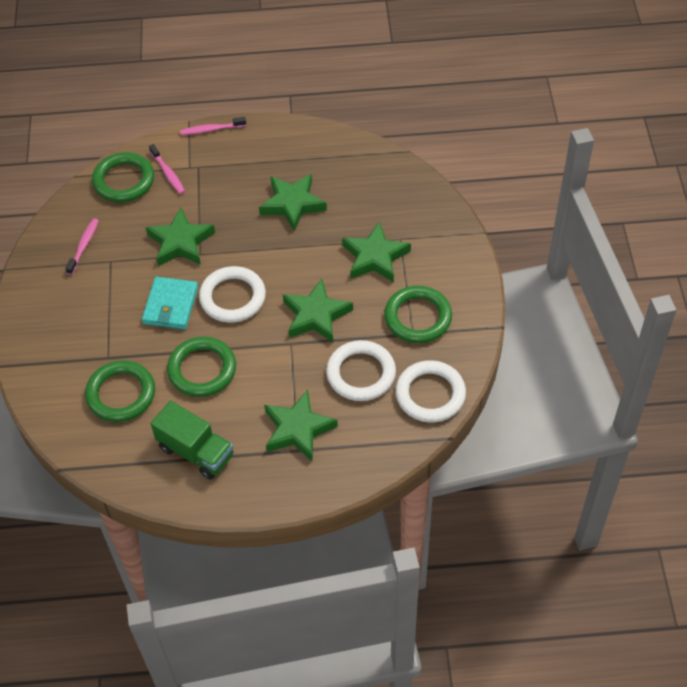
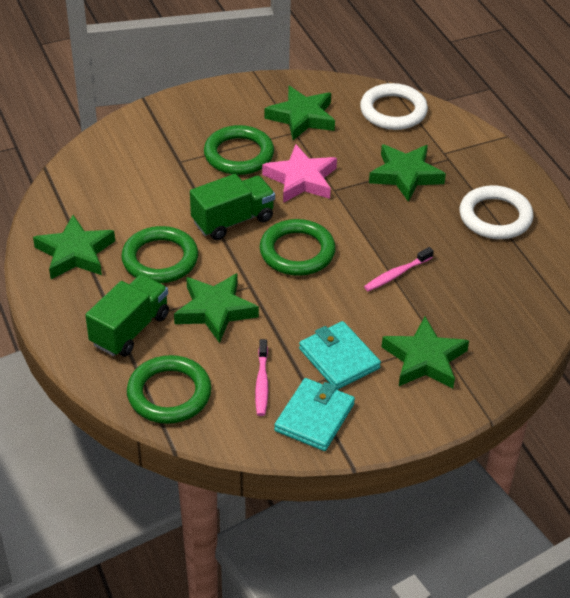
green truck: [151,401,233,480] = 1 -> [85,275,169,357] [190,174,275,240] = 2
pink star: none = 0 -> [262,144,337,203] = 1
pink toothbrush: [65,218,99,275] [149,144,185,194] [180,117,246,135] = 3 -> [255,339,268,416] [364,247,434,291] = 2
turquoise wallet: [142,277,198,329] = 1 -> [274,378,355,451] [299,321,381,390] = 2
white ring: [199,266,266,323] [326,340,396,401] [395,360,466,423] = 3 -> [360,83,428,130] [459,185,533,239] = 2

